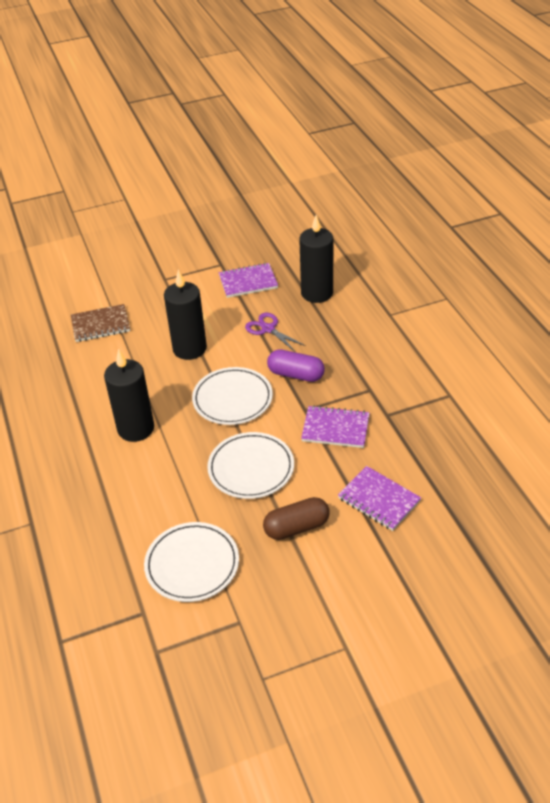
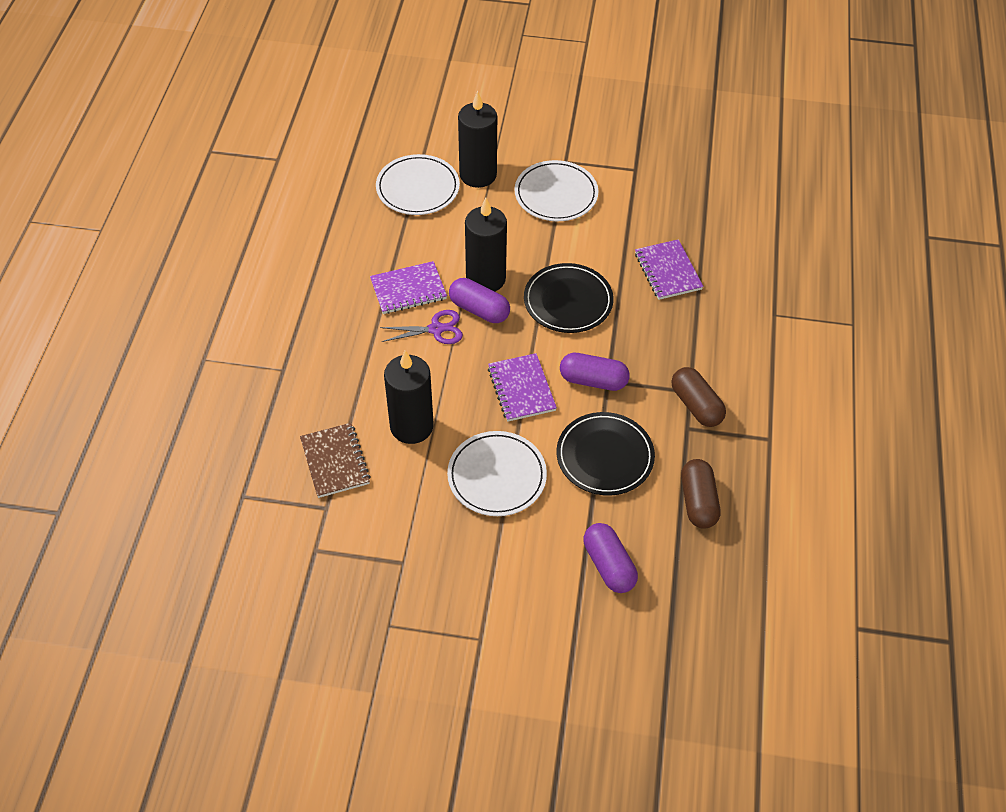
black plate: none = 0 -> [524,263,614,333] [557,412,655,496] = 2
brown capsule: [263,497,330,540] = 1 -> [672,367,726,427] [681,459,720,529] = 2
purple capsule: [267,349,325,382] = 1 -> [449,278,510,323] [560,353,630,391] [584,523,638,593] = 3

